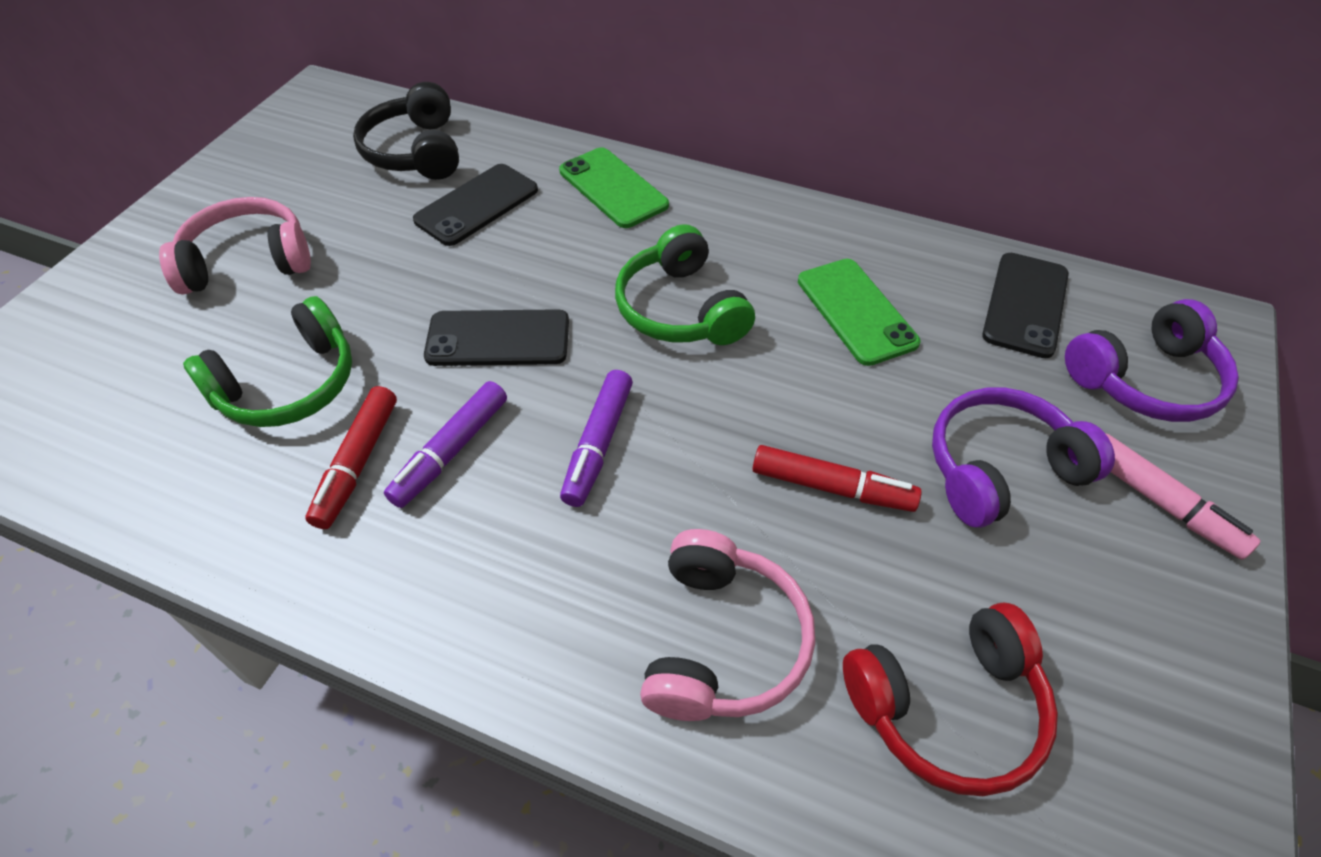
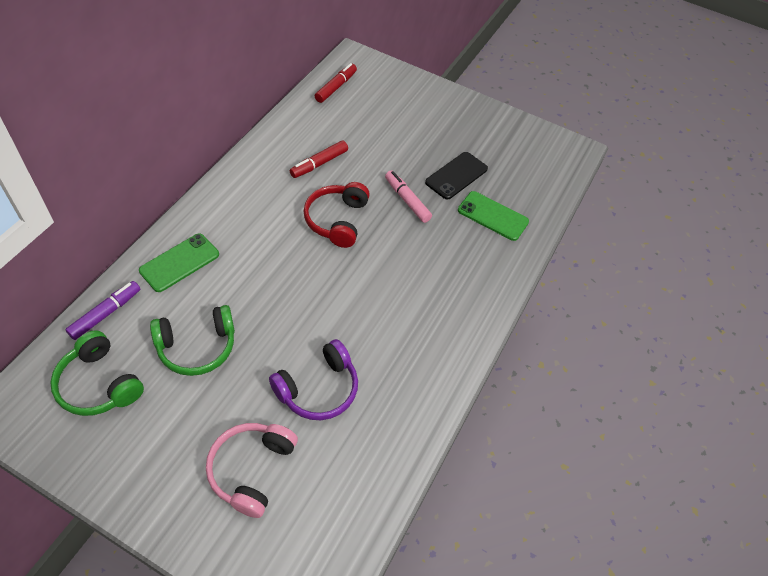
black headphones: [353,82,459,180] = 1 -> none = 0
black phone: [413,164,538,246] [424,309,569,366] [982,253,1069,358] = 3 -> [425,152,488,199] = 1
pink headphones: [159,197,311,294] [640,529,815,721] = 2 -> [206,423,298,518] = 1
purple headphones: [932,387,1115,528] [1065,299,1239,422] = 2 -> [269,339,358,420] = 1
purple marker: [384,381,507,508] [560,370,633,507] = 2 -> [65,281,141,340] = 1

